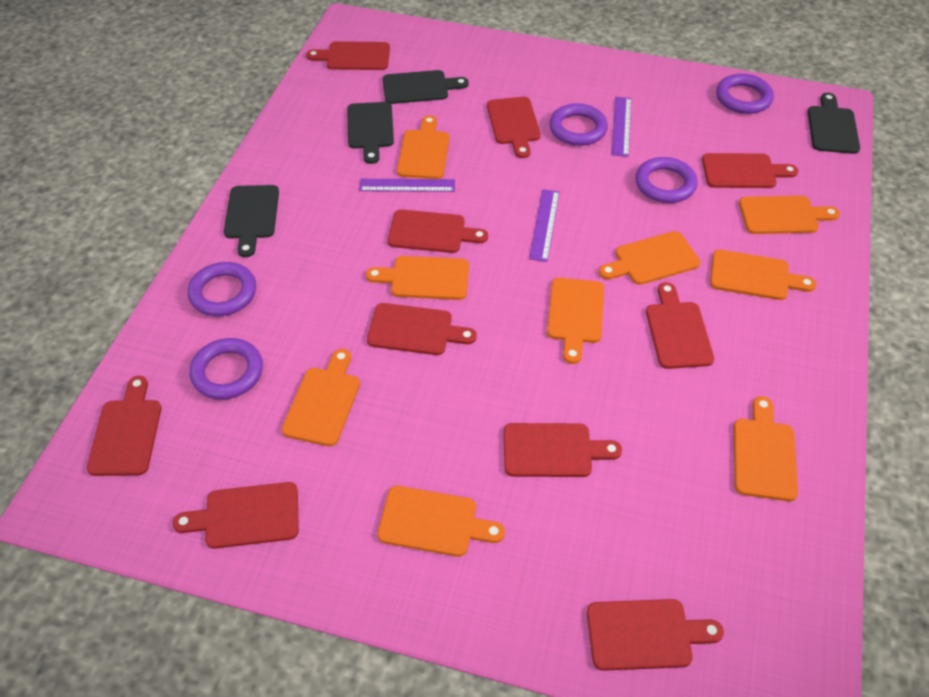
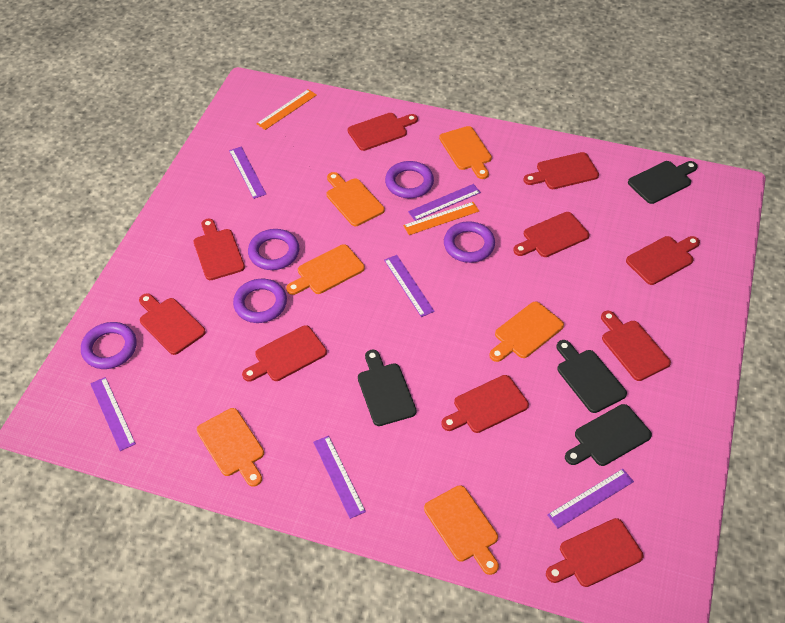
orange cutting board: [282,349,360,446] [366,256,469,300] [377,486,505,557] [397,115,449,179] [547,278,604,364] [599,231,700,285] [710,250,816,300] [734,396,798,501] [739,196,840,234] = 9 -> [197,408,264,487] [286,244,365,295] [327,172,384,226] [424,485,499,575] [439,126,492,179] [489,301,564,362] = 6
orange ruler: none = 0 -> [257,89,317,130] [403,202,479,235] = 2
purple ruler: [359,179,455,192] [529,189,560,262] [612,97,631,157] = 3 -> [90,377,136,451] [229,147,266,199] [313,436,366,519] [384,255,435,317] [408,184,481,221] [547,469,634,528] = 6

